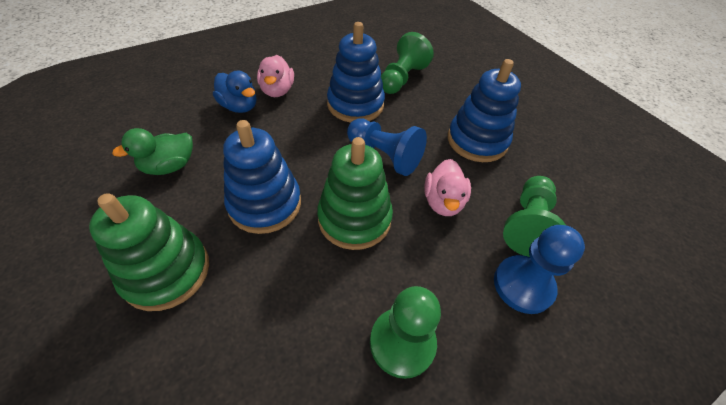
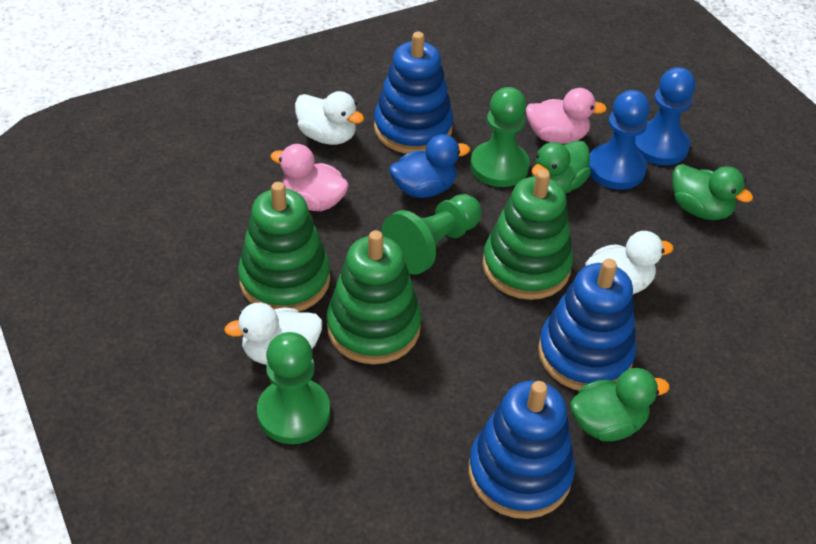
green duck: [112,128,193,175] = 1 -> [532,140,591,194] [570,368,670,442] [673,164,753,220] = 3
green stacking toy: [89,193,209,311] [317,137,393,250] = 2 -> [238,182,330,312] [327,230,421,364] [482,170,573,300] = 3
white duck: none = 0 -> [224,303,322,365] [295,91,364,145] [585,231,674,294] = 3

